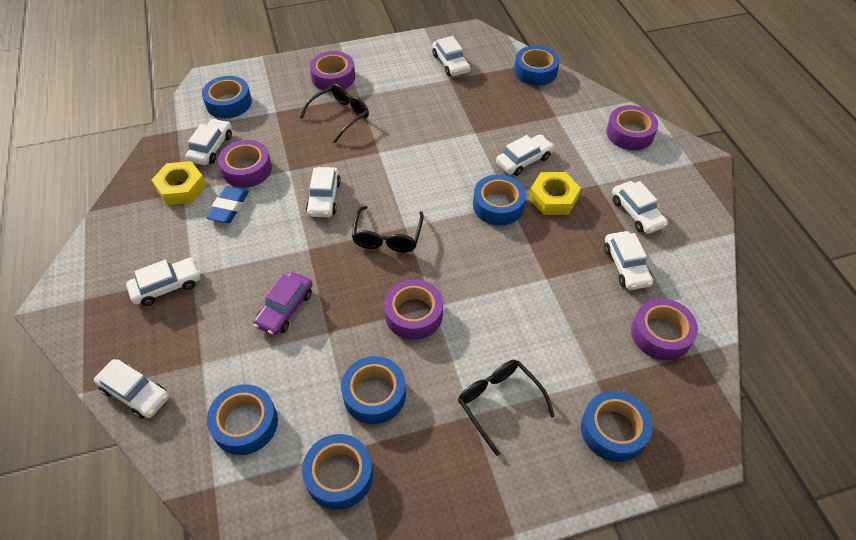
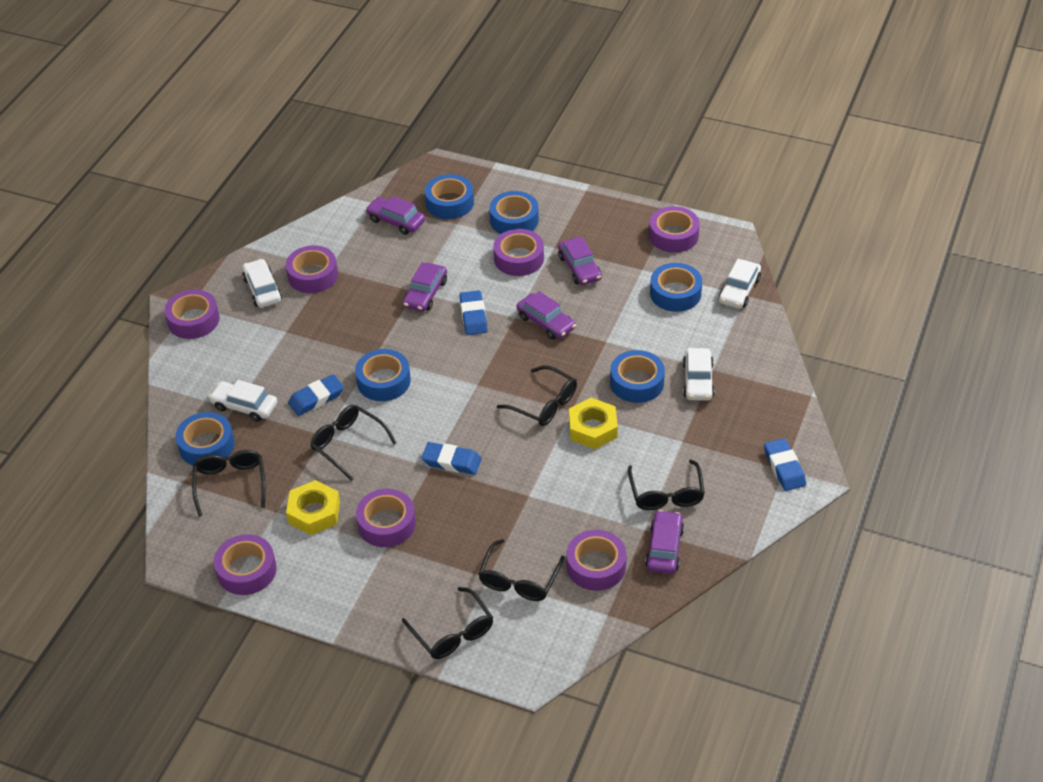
black glasses: [300,83,369,143] [352,206,424,252] [458,360,555,456] = 3 -> [192,450,266,517] [311,405,396,481] [402,587,493,659] [478,539,565,601] [497,365,577,426] [628,459,705,510] = 6
blue eraser: [206,186,249,223] = 1 -> [288,374,344,416] [422,442,481,475] [460,290,488,335] [764,438,806,491] = 4
blue tape: [202,76,252,118] [207,384,278,455] [302,434,373,510] [341,356,406,424] [473,174,526,225] [514,46,560,86] [581,391,653,462] = 7 -> [176,412,235,465] [355,349,411,401] [425,174,474,219] [489,191,539,234] [610,350,665,403] [650,263,702,312] = 6
purple car: [253,272,313,336] = 1 -> [366,196,425,235] [403,262,447,312] [517,291,576,340] [558,237,602,285] [645,510,684,574] = 5
purple tape: [218,140,272,188] [310,51,355,92] [384,279,443,340] [606,105,658,150] [631,298,698,361] = 5 -> [164,289,220,339] [214,534,277,595] [286,245,338,293] [356,489,416,547] [493,229,544,276] [566,530,626,591] [649,206,700,253] = 7
white car: [94,359,169,419] [126,258,201,306] [185,119,232,165] [306,167,341,217] [432,36,470,76] [496,134,554,176] [604,231,653,290] [612,181,668,234] = 8 -> [209,380,277,422] [242,259,282,308] [683,348,715,401] [719,259,761,309] = 4

